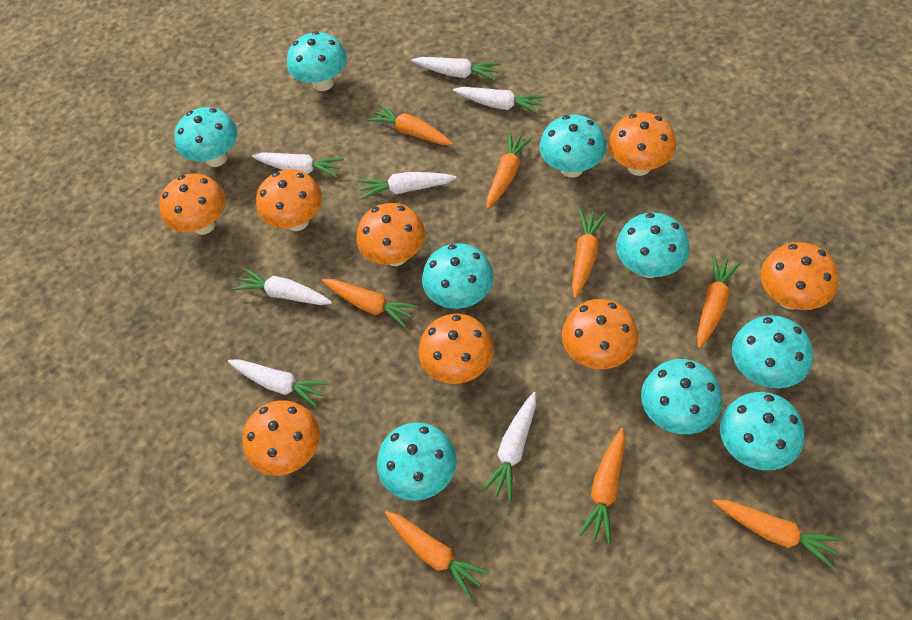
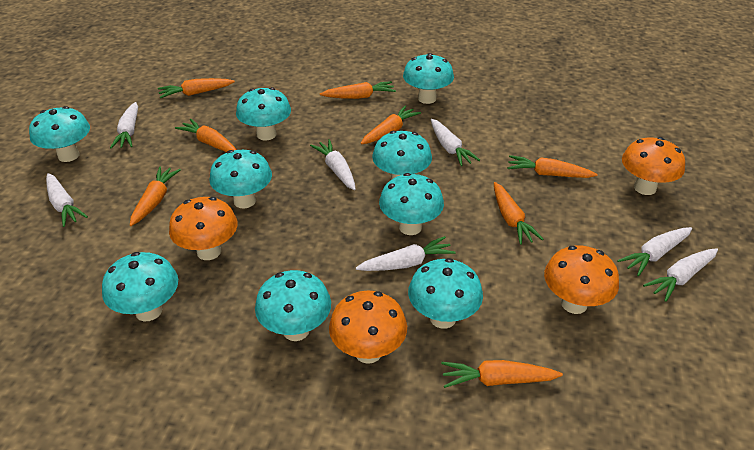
orange mushroom: [159,174,226,235] [242,400,320,476] [256,170,322,231] [357,203,425,266] [418,314,494,384] [562,299,639,369] [608,112,676,176] [760,242,839,310] = 8 -> [169,197,238,260] [329,291,407,364] [544,246,619,314] [622,137,685,195] = 4

